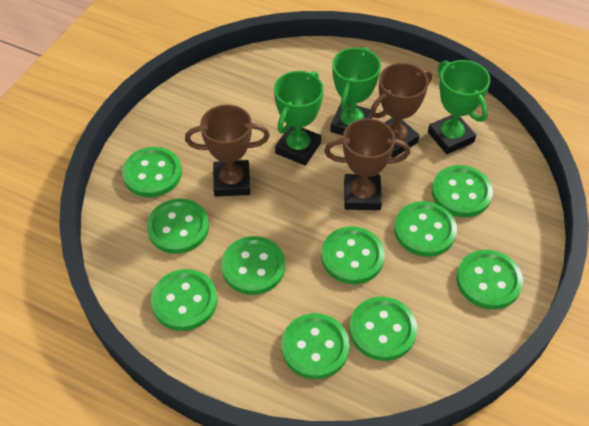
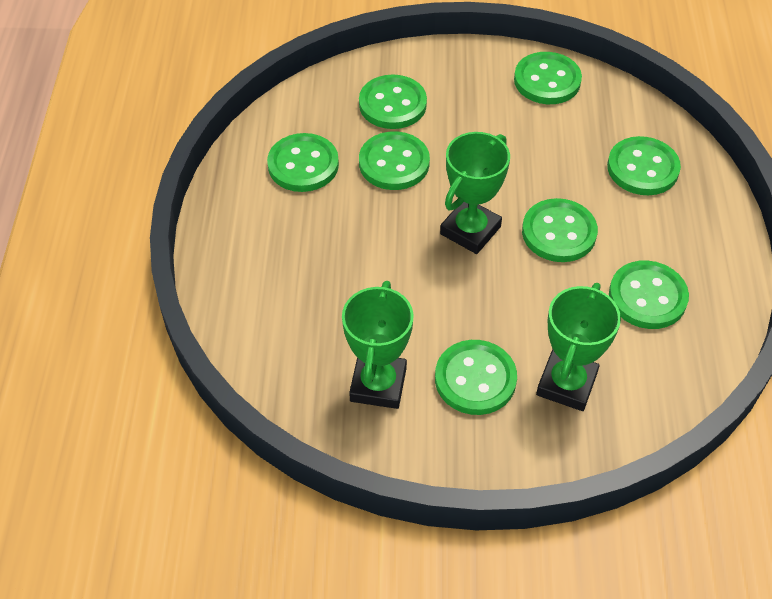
brown trophy: [185,104,270,197] [324,118,410,210] [370,63,432,158] = 3 -> none = 0
green button: [122,147,182,197] [147,199,209,254] [151,269,218,331] [221,236,285,295] [282,313,350,379] [321,226,385,284] [349,296,417,361] [394,201,457,257] [432,165,493,217] [456,250,523,309] = 10 -> [267,133,339,192] [359,74,427,129] [359,131,430,190] [435,340,517,415] [514,52,582,104] [522,198,598,262] [607,136,681,195] [609,260,689,329] = 8

